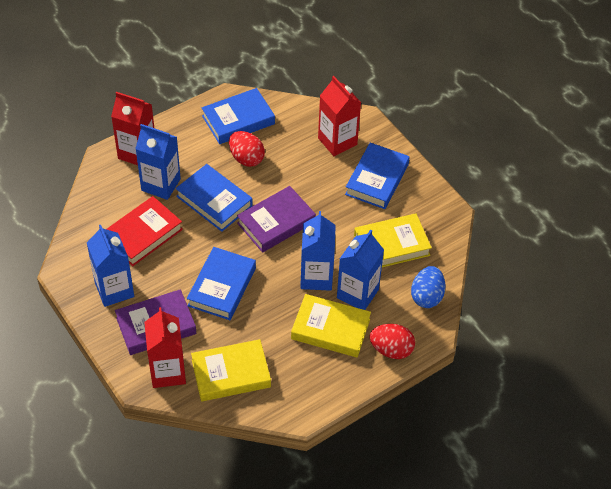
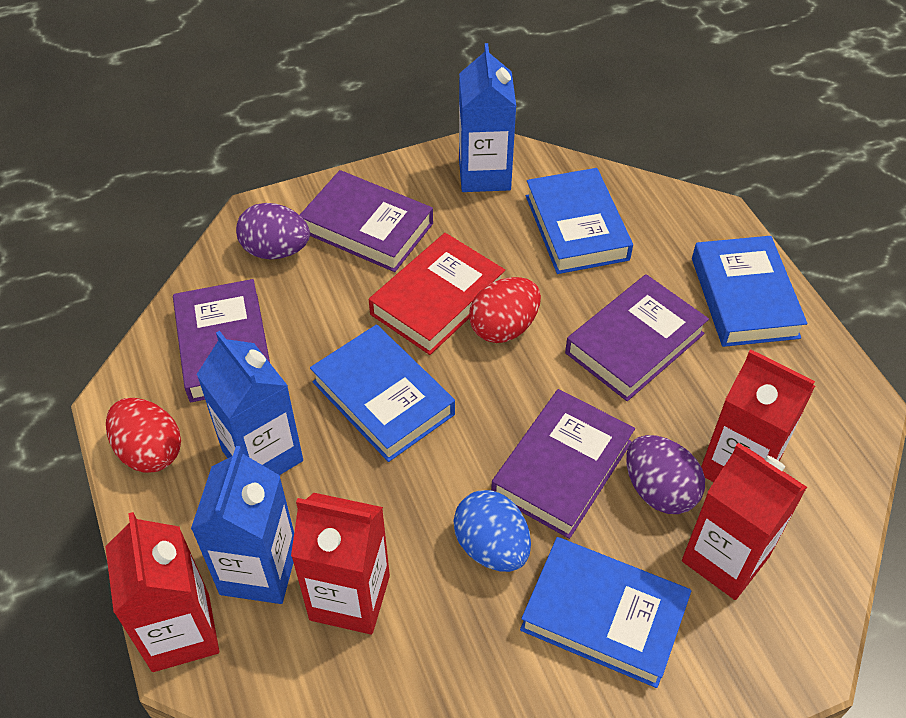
blue carton: [87,225,134,307] [135,124,181,200] [300,211,336,291] [337,230,384,310] = 4 -> [191,446,294,604] [196,331,303,475] [459,43,516,192] = 3
purple book: [115,289,196,355] [237,186,316,252] = 2 -> [173,279,270,402] [300,170,433,272] [491,389,635,539] [565,274,709,401] = 4
purple egg: none = 0 -> [236,203,310,259] [626,435,705,514] = 2
red carton: [111,92,154,165] [144,307,186,388] [318,76,361,156] = 3 -> [105,512,219,672] [291,493,390,634] [682,443,807,600] [701,349,815,482] = 4
yellow book: [191,339,271,401] [291,294,371,357] [354,213,432,267] = 3 -> none = 0

